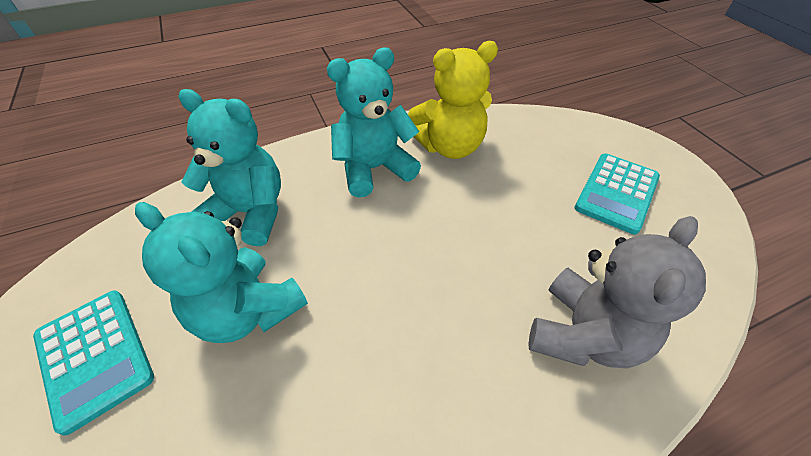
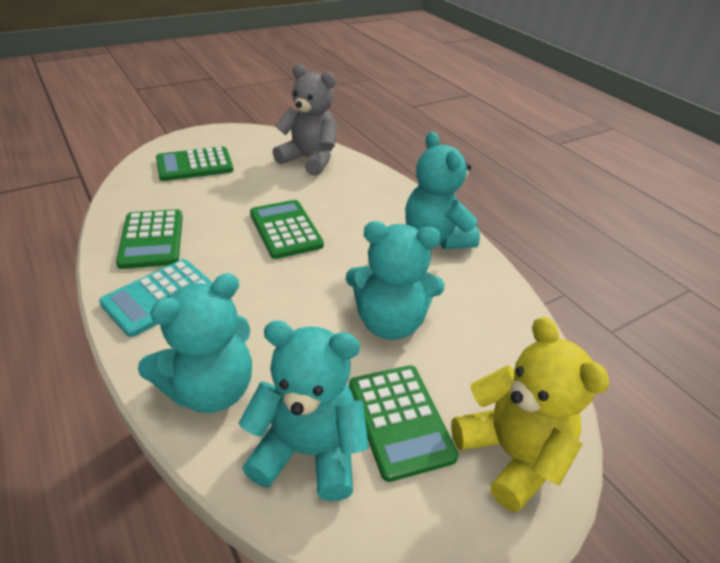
green calculator: none = 0 -> [116,209,183,269] [156,146,233,181] [250,200,324,259] [349,365,458,482] = 4
turquoise calculator: [33,290,154,435] [574,153,660,234] = 2 -> [99,259,213,337] = 1
turquoise teddy bear: [135,202,308,343] [178,89,281,246] [327,47,421,198] = 3 -> [138,273,252,413] [239,321,369,501] [346,221,445,340] [405,131,480,249] = 4

